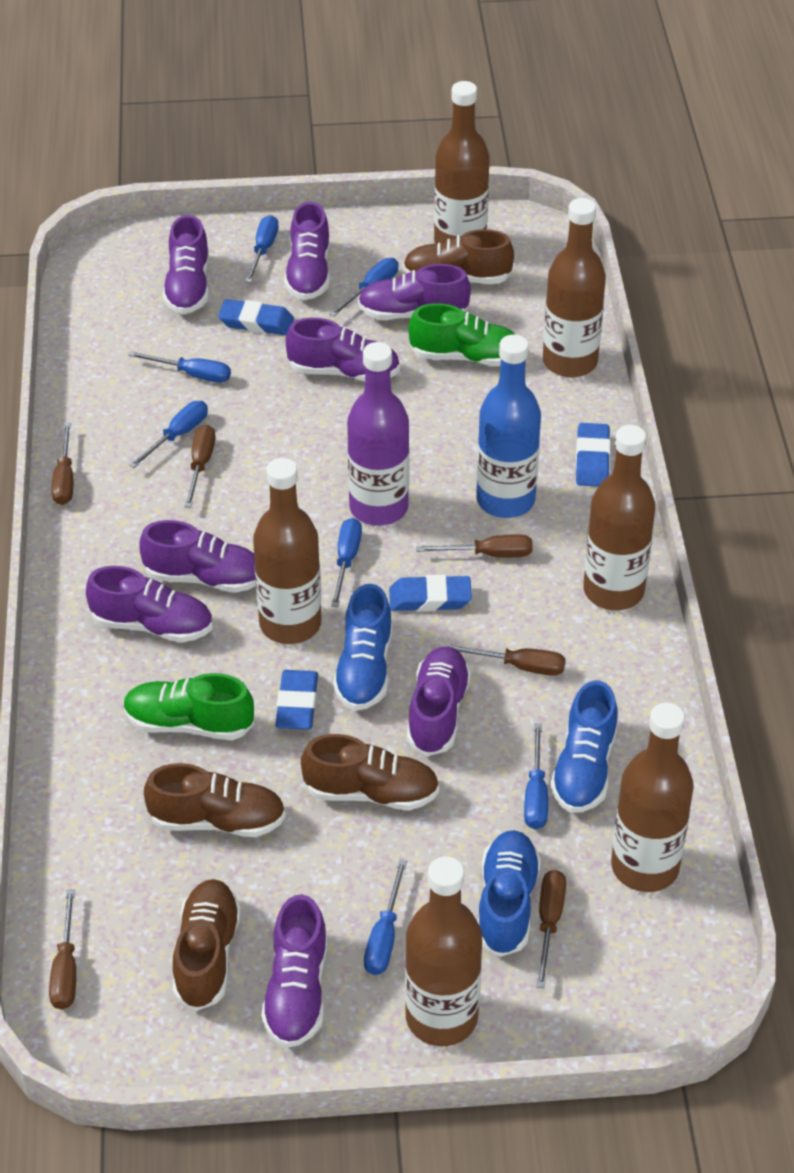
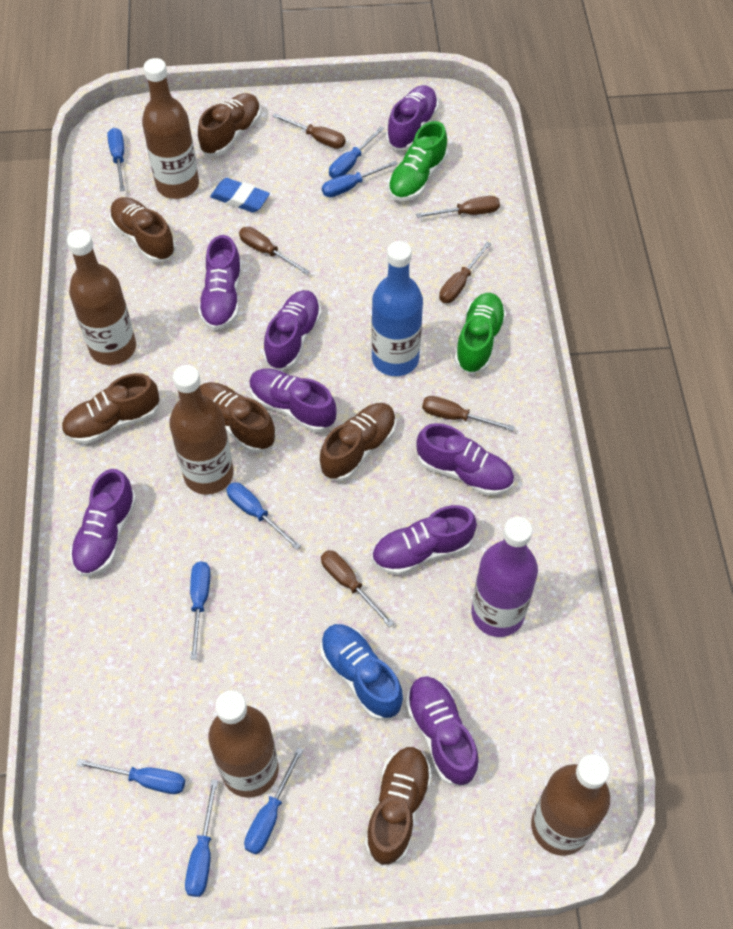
blue eraser: [218,299,294,335] [275,670,318,730] [389,575,472,612] [576,423,611,487] = 4 -> [210,178,270,213] = 1
blue screwdriver: [128,351,231,383] [129,401,208,468] [246,215,279,283] [329,258,399,317] [331,518,362,607] [364,859,407,975] [524,723,548,830] = 7 -> [76,759,185,794] [107,128,125,191] [185,779,218,897] [190,561,211,660] [226,483,301,550] [244,748,303,854] [322,160,398,197] [329,126,384,179] = 8
blue shoe: [333,584,392,711] [478,830,541,957] [550,681,618,813] = 3 -> [320,624,403,720] = 1
brown bottle: [253,458,322,644] [405,856,482,1046] [434,81,490,244] [543,198,606,377] [583,425,655,610] [611,703,694,892] = 6 -> [67,229,136,365] [142,58,199,199] [169,365,234,495] [209,690,279,798] [531,754,610,856] = 5
brown shoe: [144,763,286,837] [173,879,241,1011] [301,734,439,810] [403,229,514,284] = 4 -> [61,373,159,444] [109,197,176,263] [198,93,261,156] [200,382,276,453] [319,403,396,481] [365,747,432,866] = 6

